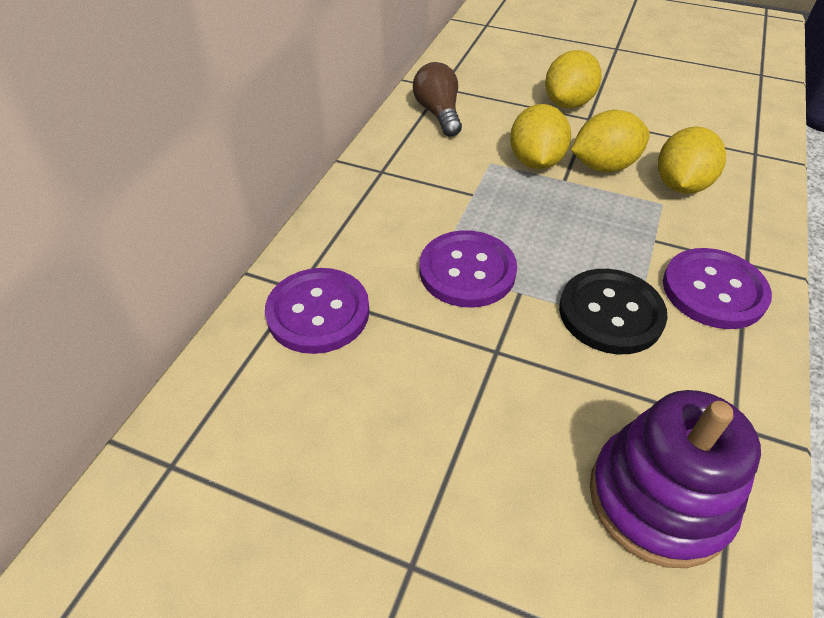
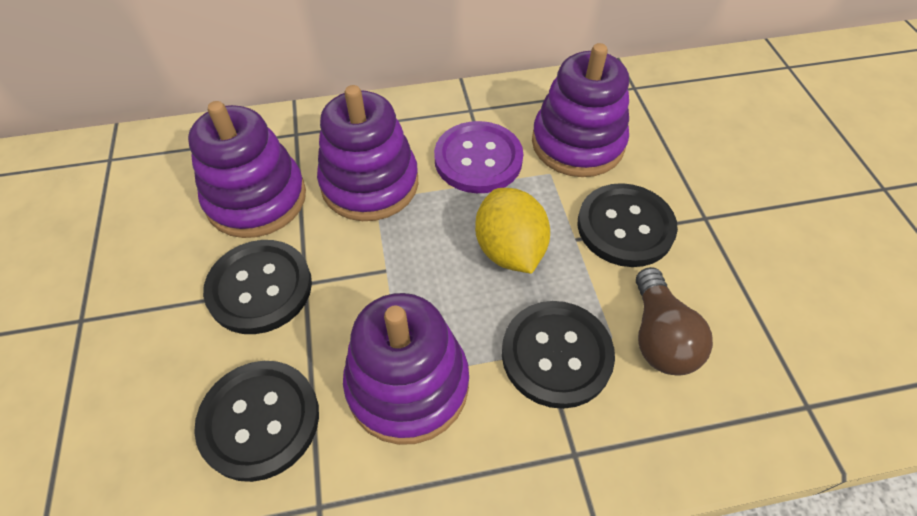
black button: [559,269,668,354] = 1 -> [194,361,319,482] [203,240,312,334] [502,301,615,409] [578,183,678,267] = 4
purple button: [265,268,370,354] [419,230,517,308] [663,248,772,329] = 3 -> [434,121,523,193] = 1
purple stacking toy: [590,390,761,568] = 1 -> [188,101,306,238] [317,85,418,221] [343,293,469,445] [532,43,629,177] = 4
yellow lemon: [510,104,571,169] [545,50,602,109] [571,110,650,172] [658,126,726,194] = 4 -> [475,188,550,274] = 1

